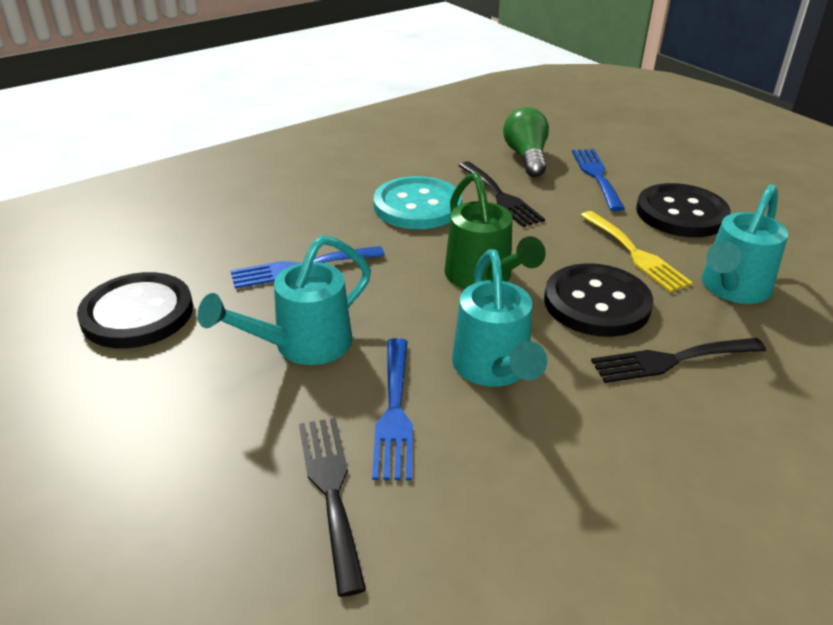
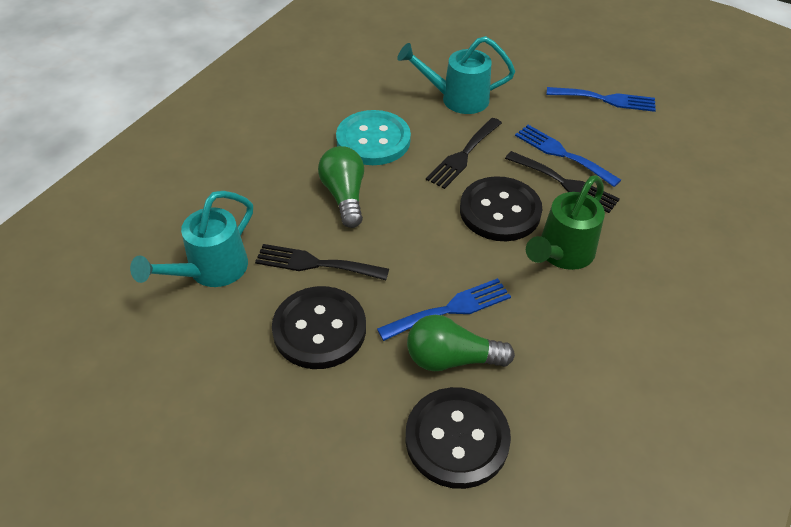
green light bulb: [503,107,549,177] = 1 -> [318,146,364,228] [407,315,515,371] = 2
turquoise watering can: [198,235,371,365] [452,249,547,387] [702,184,788,304] = 3 -> [130,191,253,287] [397,36,515,114] = 2
yellow fork: [580,211,693,292] = 1 -> none = 0

